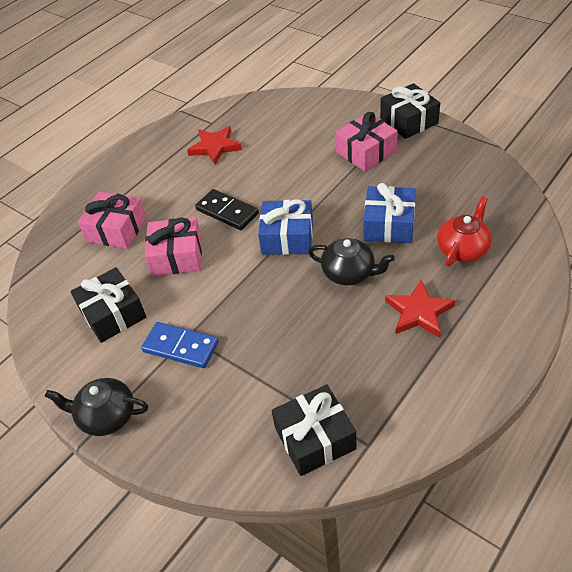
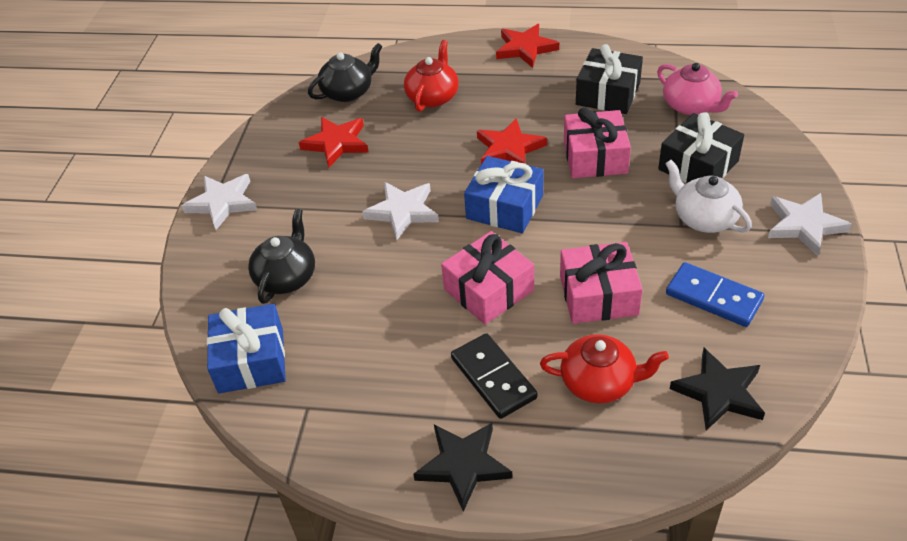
black gift: [71,267,146,343] [271,385,357,476] [380,83,440,139] = 3 -> [576,44,643,114] [658,112,744,183] = 2
black star: none = 0 -> [413,423,513,512] [670,348,765,430] = 2
pink teapot: none = 0 -> [657,63,738,115] = 1
red star: [187,126,242,165] [385,280,455,338] = 2 -> [299,117,369,168] [477,118,547,164] [496,24,559,68] = 3
red teapot: [437,196,492,266] = 1 -> [404,40,459,112] [540,334,669,403] = 2
white star: none = 0 -> [182,174,257,230] [362,182,439,240] [768,193,852,256] = 3
white teapot: none = 0 -> [665,160,752,233] = 1

